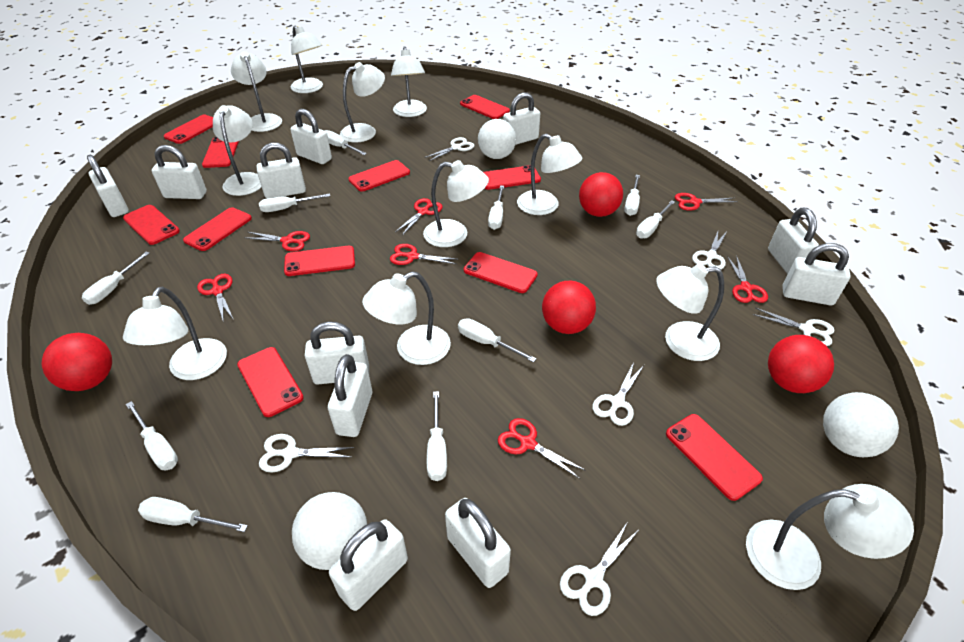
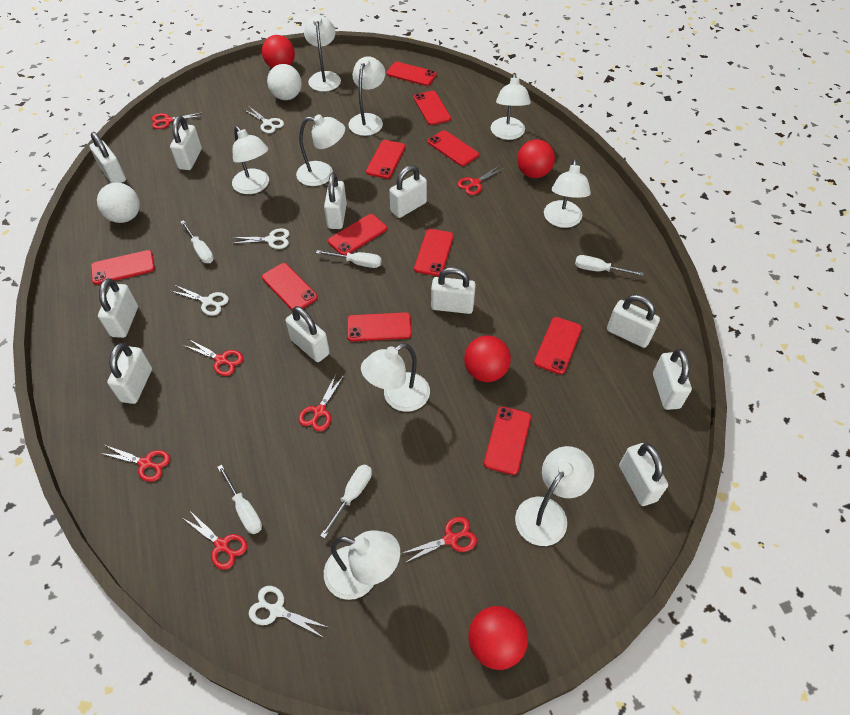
white ball: [292,492,367,570] [478,119,516,159] [823,392,899,457] = 3 -> [97,183,140,223] [267,64,302,100] = 2
white lamp: [123,286,227,380] [213,105,261,196] [231,51,282,132] [291,26,323,93] [340,62,385,143] [362,271,451,365] [391,46,427,117] [423,160,489,247] [517,134,582,215] [656,263,724,361] [746,484,914,590] = 11 -> [232,126,269,194] [296,114,345,186] [304,15,341,92] [324,530,400,600] [349,56,385,136] [361,343,430,412] [491,73,531,140] [515,446,594,546] [544,159,591,228] = 9
white scissors: [259,434,354,472] [424,137,474,161] [560,523,638,616] [593,362,644,426] [692,231,726,269] [753,308,834,346] = 6 -> [171,285,229,316] [231,228,290,249] [243,107,284,133] [249,586,329,638] = 4
white screwdriver: [82,252,149,305] [126,401,178,470] [138,497,248,532] [259,194,330,212] [325,130,367,155] [427,391,447,481] [458,318,537,362] [488,185,504,230] [624,175,640,216] [636,200,675,239] = 10 -> [181,220,214,263] [217,465,262,534] [316,250,382,268] [320,465,372,539] [575,255,644,276] = 5

